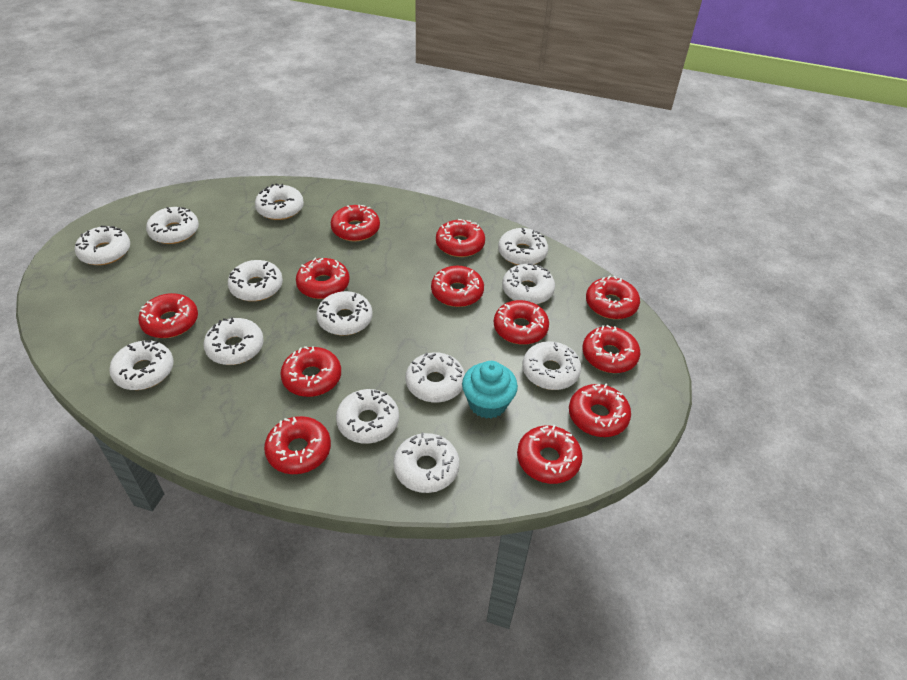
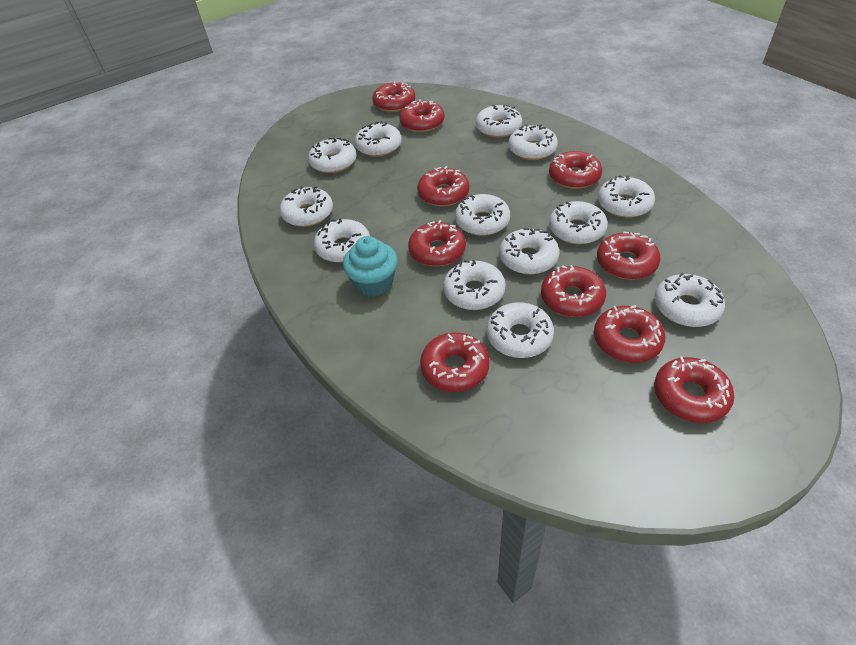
red donut: [138,293,198,338] [264,416,331,474] [280,346,341,397] [296,258,350,299] [331,205,380,242] [431,266,484,307] [436,219,485,257] [494,300,549,345] [517,425,583,484] [569,384,631,437] [582,325,640,373] [586,276,640,319] = 12 -> [372,81,415,112] [399,99,445,132] [408,220,466,267] [417,166,469,206] [420,332,490,392] [541,265,606,317] [549,151,602,189] [594,305,665,363] [597,232,661,280] [654,357,734,423] = 10

